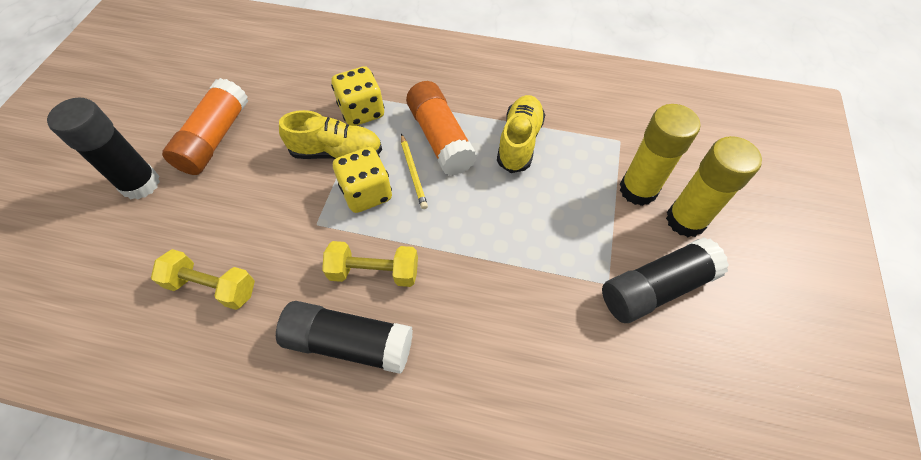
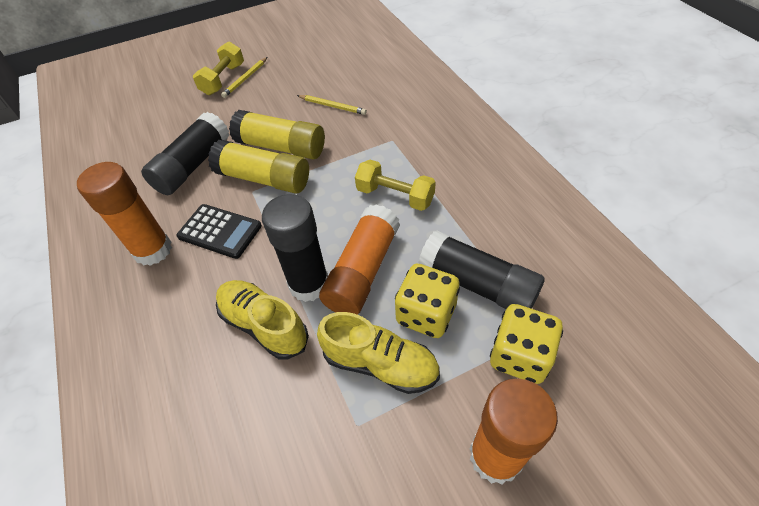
black calculator: none = 0 -> [176,204,262,259] = 1
orange glue stick: [162,78,248,175] [406,81,477,175] = 2 -> [77,162,172,266] [319,204,400,315] [470,379,558,485] = 3
yellow pencil: [401,134,428,209] = 1 -> [221,57,267,98] [297,95,367,115] = 2

